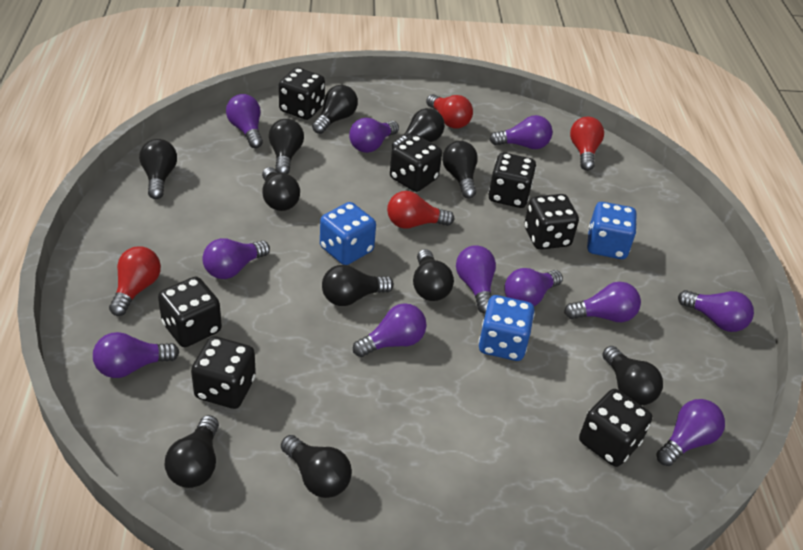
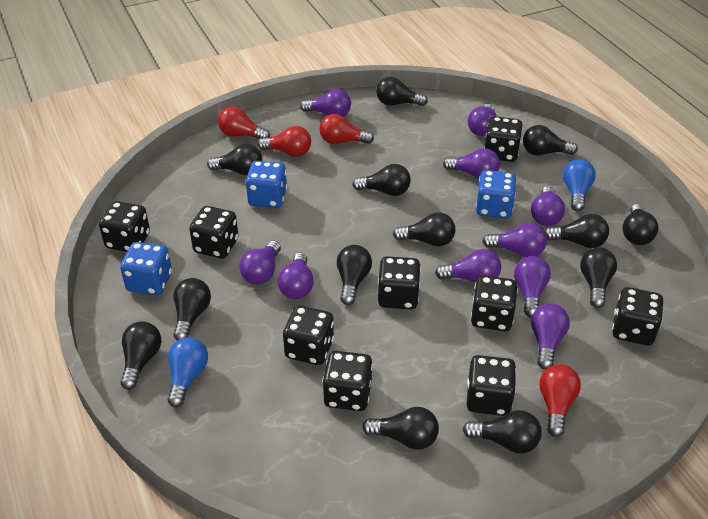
black dice: [158,277,222,347] [191,336,256,409] [279,68,325,120] [390,135,442,192] [488,153,536,208] [524,194,579,250] [579,389,652,467] = 7 -> [99,201,150,252] [189,206,238,258] [283,306,334,365] [323,351,373,411] [378,256,421,309] [467,355,516,416] [471,275,518,331] [484,116,523,162] [612,287,663,345] = 9
black light bulb: [139,139,177,199] [165,415,219,488] [262,167,300,211] [269,119,304,174] [281,435,352,498] [312,85,358,134] [322,265,394,306] [392,108,445,149] [413,249,454,301] [442,141,478,199] [603,346,663,405] = 11 -> [120,321,161,390] [173,278,211,341] [207,144,262,175] [337,245,372,305] [352,164,411,196] [362,407,439,450] [376,77,428,106] [393,212,455,247] [463,410,542,453] [523,125,578,156] [545,214,609,248] [580,247,617,308] [623,204,658,245] = 13
blue light bulb: none = 0 -> [168,337,208,407] [563,159,596,211] = 2
purple light bulb: [93,332,179,378] [202,238,270,279] [226,94,263,148] [349,118,399,153] [353,303,427,357] [456,245,496,314] [489,115,552,149] [504,268,563,306] [564,282,641,322] [656,399,725,466] [678,290,754,332] = 11 -> [239,241,281,284] [277,253,314,299] [300,89,351,117] [435,249,501,283] [443,148,500,179] [468,104,497,136] [482,223,547,257] [514,256,551,318] [531,186,565,226] [531,303,570,370] = 10

